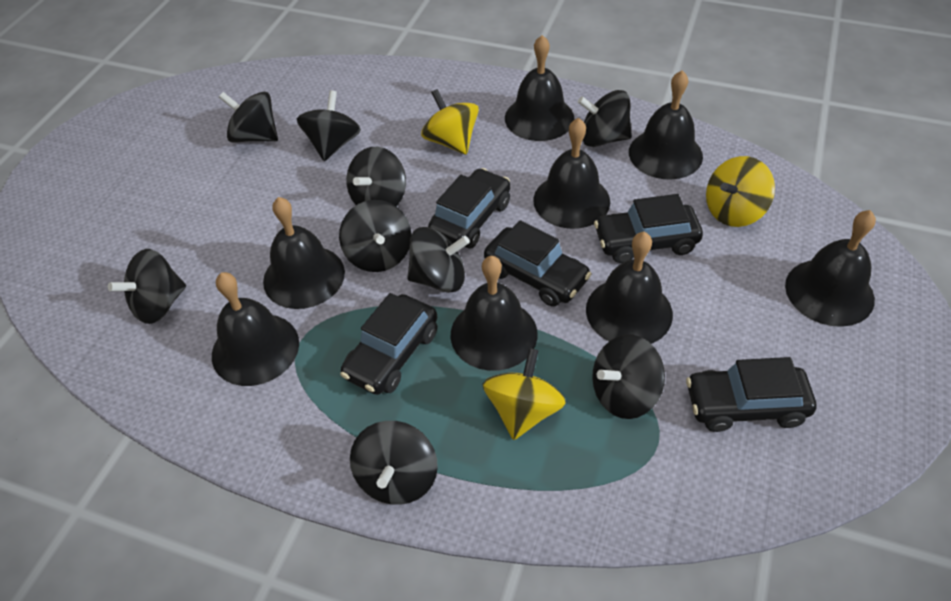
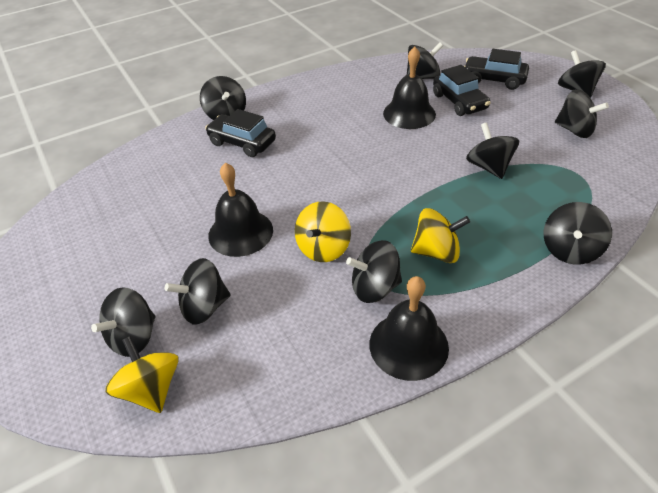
black bell: [212,272,299,386] [263,197,345,309] [451,256,538,371] [505,35,574,141] [533,118,610,229] [586,232,673,344] [629,70,703,180] [785,210,876,327] = 8 -> [208,163,273,257] [369,276,449,381] [383,47,436,129] = 3
black car: [340,293,437,395] [428,168,510,249] [484,220,591,307] [594,194,703,263] [686,357,817,432] = 5 -> [205,109,276,157] [433,65,491,116] [464,49,529,90] = 3

